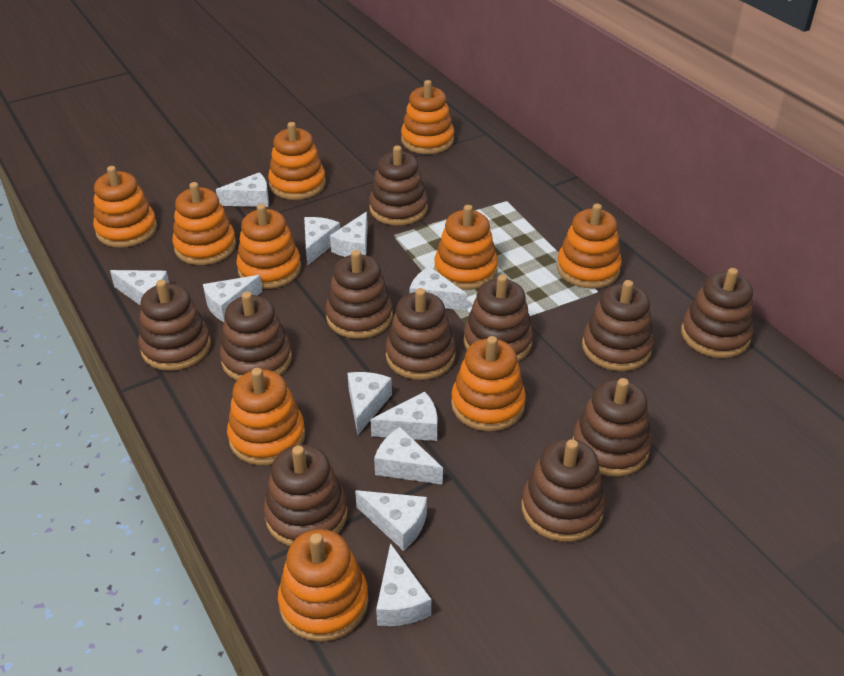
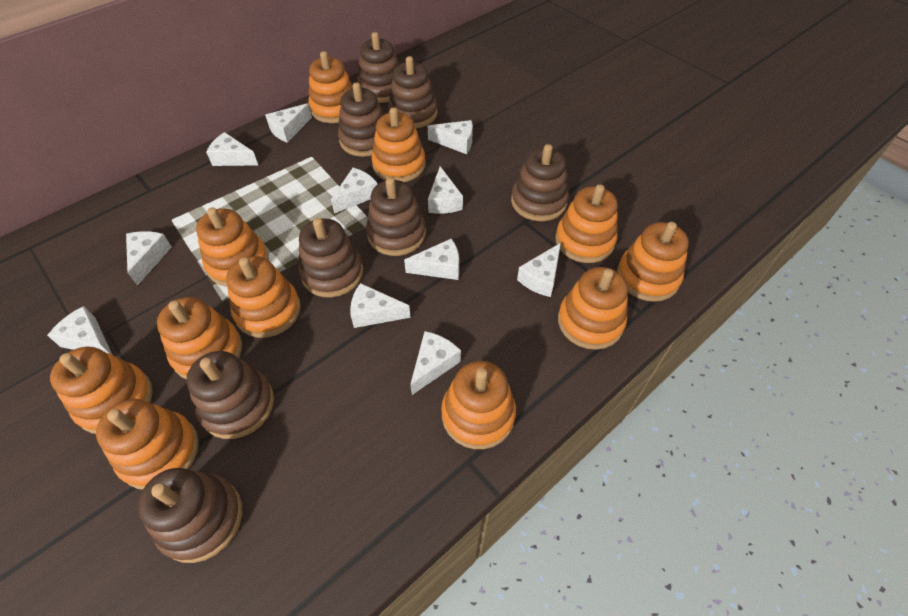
brown stacking toy: [138,280,211,371] [220,292,292,381] [264,445,347,547] [325,250,393,339] [369,145,428,226] [386,288,456,380] [464,275,533,362] [521,439,605,542] [572,378,652,477] [582,280,654,371] [681,268,754,358] = 11 -> [138,468,242,563] [187,351,274,439] [298,218,363,298] [338,83,384,157] [357,32,399,103] [366,177,426,256] [388,56,437,128] [511,144,569,221] = 8
orange stacking toy: [93,166,157,248] [172,182,236,265] [227,368,305,465] [236,204,301,289] [268,122,326,200] [278,529,368,642] [401,80,454,154] [434,205,498,290] [451,336,526,432] [557,203,622,289] = 10 -> [50,347,153,434] [96,399,199,490] [157,297,242,379] [196,207,269,287] [226,256,301,338] [308,51,353,123] [371,107,426,182] [441,361,516,449] [555,184,618,263] [558,267,628,350] [617,222,689,302] = 11

